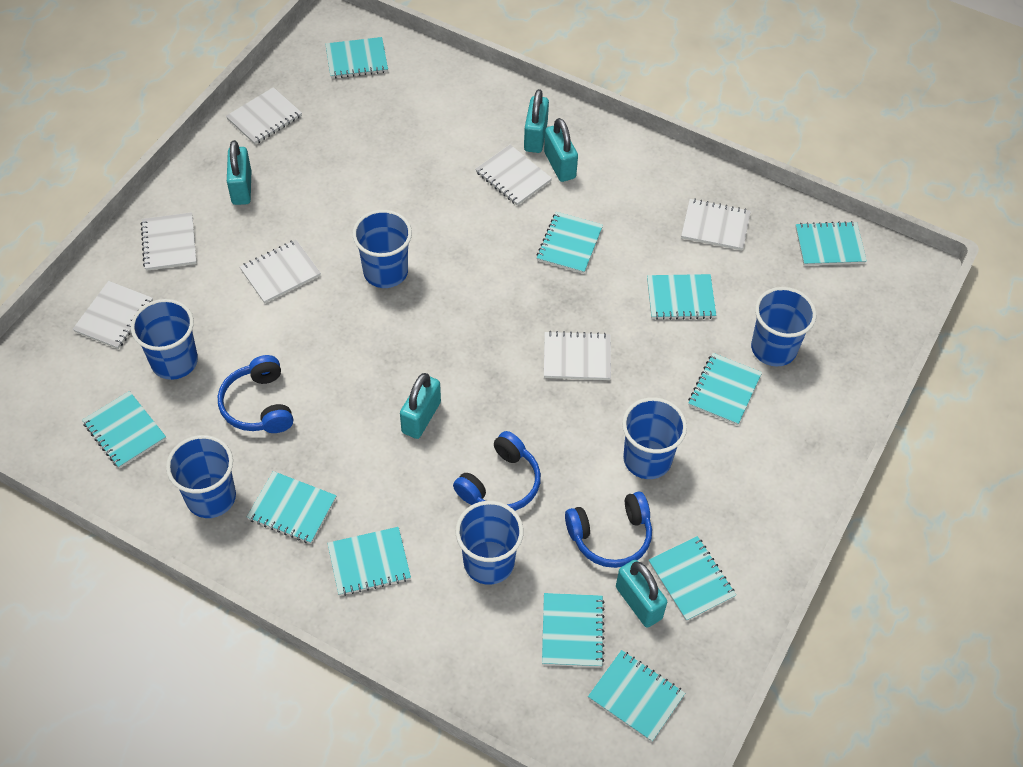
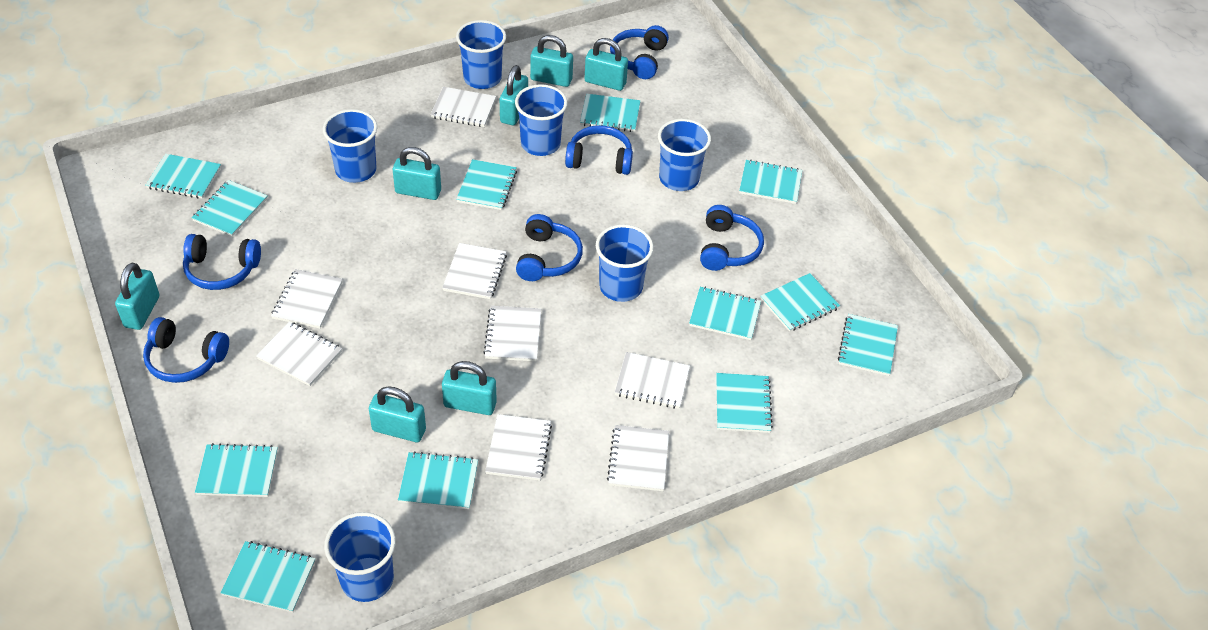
blue headphones: [218,355,293,433] [453,431,541,511] [565,491,652,568] = 3 -> [143,317,229,383] [183,234,261,290] [516,214,583,281] [565,125,633,175] [610,25,669,79] [700,205,764,271] = 6
turquoise notebook: [82,391,166,469] [247,471,337,544] [325,37,388,79] [327,527,411,596] [536,212,603,274] [542,593,605,667] [588,650,685,742] [647,274,716,320] [649,536,736,621] [688,353,762,426] [795,221,867,266] = 11 -> [145,154,221,199] [192,180,268,237] [195,443,278,497] [220,541,316,613] [398,451,478,509] [456,159,517,210] [580,94,641,132] [689,287,761,340] [716,373,773,433] [739,160,802,204] [760,273,840,332] [838,314,898,376] = 12
turquoise padlock: [227,140,251,205] [400,373,441,439] [524,89,549,153] [544,118,578,182] [616,560,667,628] = 5 -> [115,263,160,330] [369,386,426,442] [393,147,441,200] [442,361,497,415] [500,65,528,125] [530,35,573,87] [585,38,628,91] = 7
white notebook: [73,281,153,349] [141,212,197,271] [226,87,302,144] [240,240,321,303] [476,145,552,206] [544,331,611,380] [681,199,751,250] = 7 -> [256,321,342,386] [271,269,343,328] [430,87,496,127] [442,243,507,299] [483,306,541,361] [485,414,552,481] [607,425,669,491] [615,352,690,409] = 8

